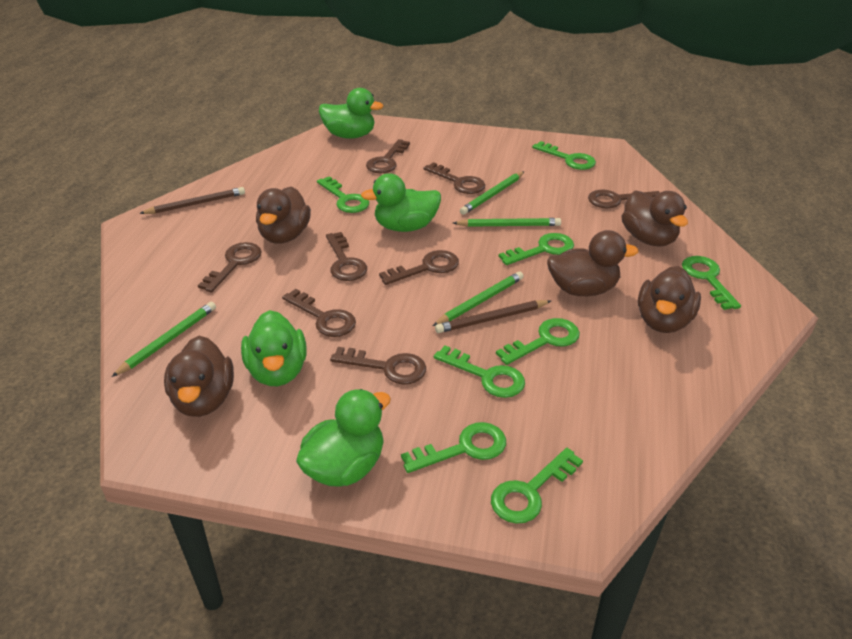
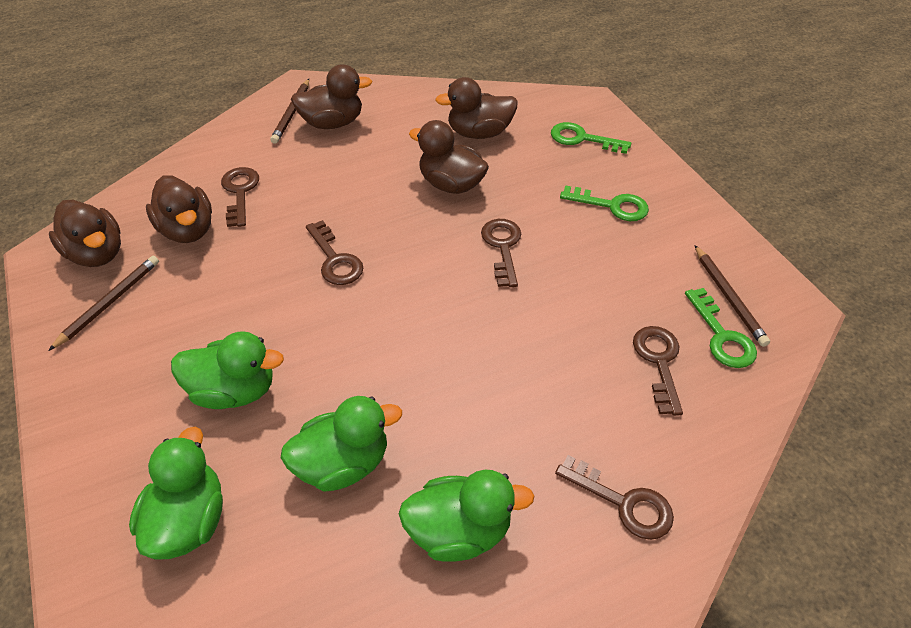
brown key: [198,242,262,292] [282,289,356,337] [326,232,367,281] [330,347,426,385] [366,139,410,173] [379,250,459,285] [424,162,485,194] [588,189,660,208] = 8 -> [221,167,259,227] [306,220,363,285] [481,219,521,287] [555,455,674,540] [633,326,683,416] = 5
brown pencil: [139,187,245,214] [435,300,551,333] = 2 -> [48,256,159,351] [270,79,309,144] [695,245,770,347] = 3
green key: [317,176,369,213] [401,422,506,473] [434,346,525,398] [491,448,583,524] [496,318,580,365] [499,233,574,265] [532,141,596,170] [682,256,741,310] = 8 -> [551,122,631,154] [560,185,649,221] [685,288,757,368] = 3
green pencil: [112,302,216,377] [433,271,524,326] [453,218,561,227] [460,171,525,215] = 4 -> none = 0

